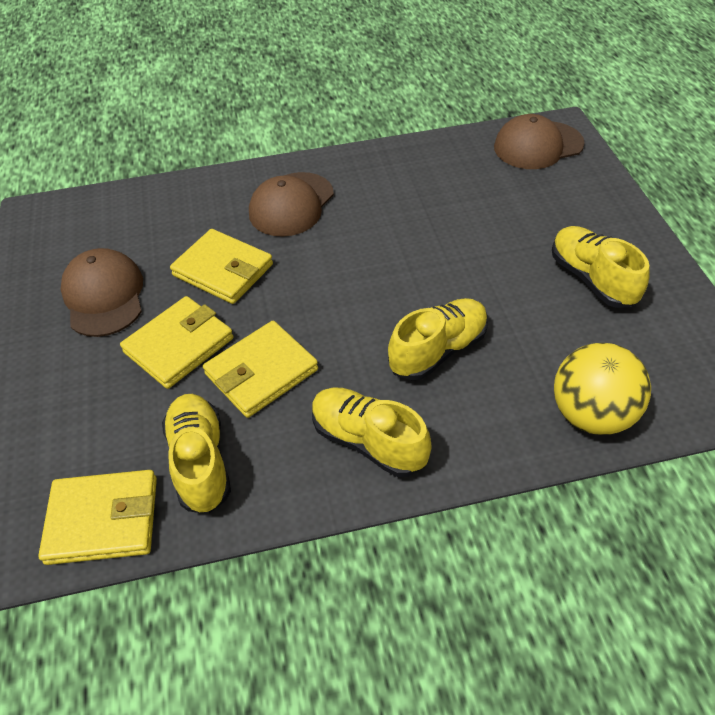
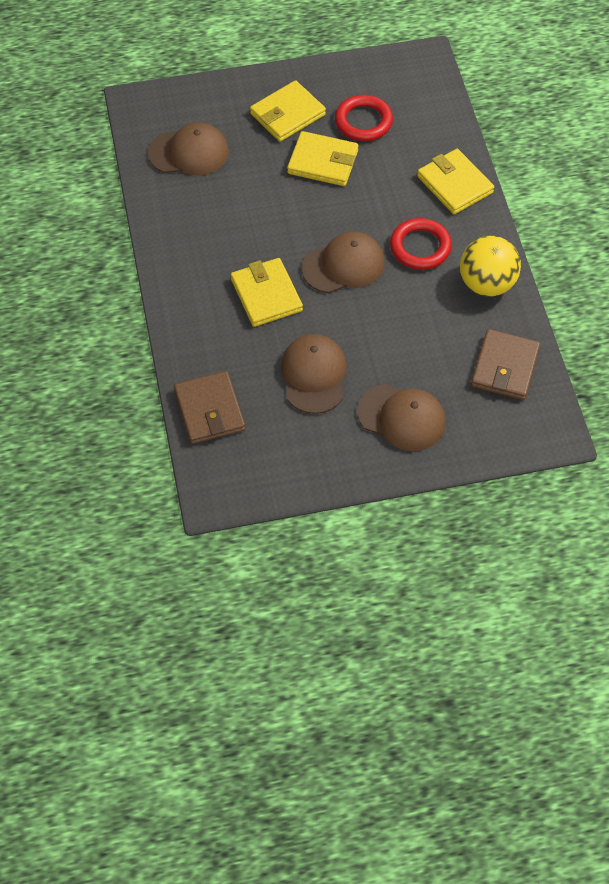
brown cap: [60,248,143,337] [249,172,334,237] [494,114,585,169] = 3 -> [148,122,229,175] [281,334,347,414] [302,232,385,293] [357,384,446,451] = 4
brown wallet: none = 0 -> [174,371,245,444] [471,329,541,400] = 2
red ring: none = 0 -> [335,95,393,141] [390,218,452,270] = 2
yellow shoe: [162,394,231,514] [312,388,431,477] [388,298,488,380] [552,226,650,308] = 4 -> none = 0

